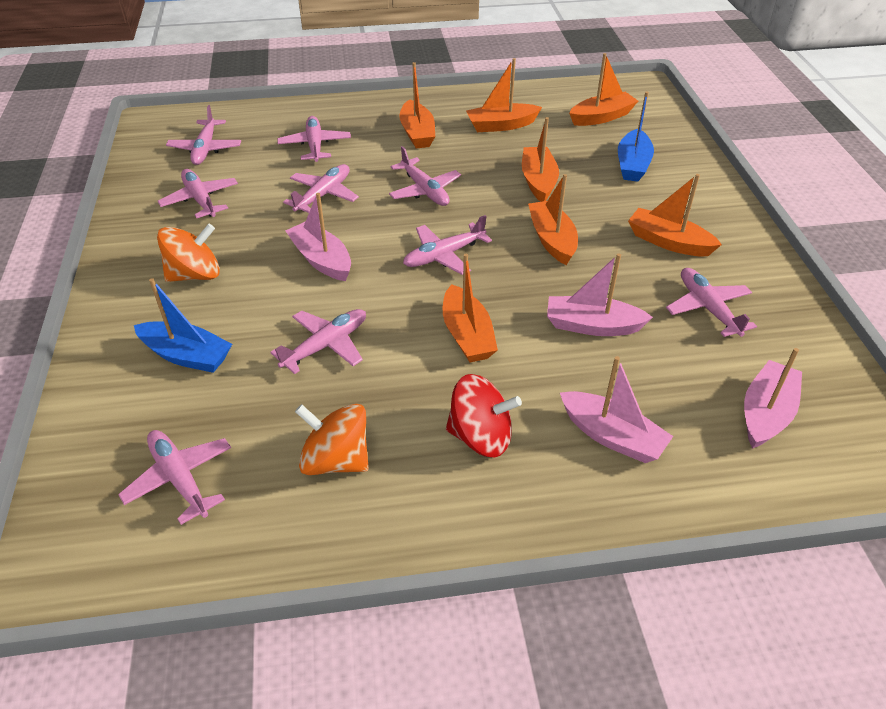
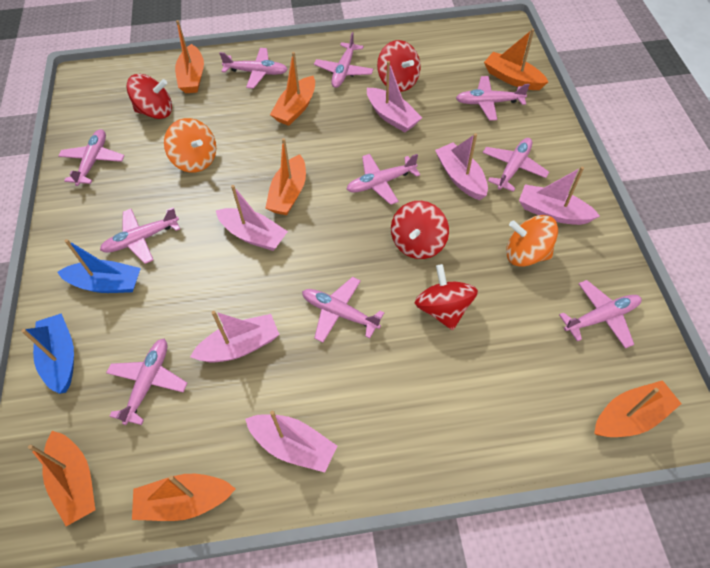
pink boat: [285,193,351,281] [547,253,653,336] [560,356,673,463] [744,348,802,449] = 4 -> [190,311,280,363] [216,185,288,251] [245,411,337,472] [367,61,422,132] [435,133,488,200] [519,166,600,225] = 6
pink plane: [118,430,231,525] [158,169,238,218] [166,105,241,165] [270,309,366,374] [277,116,351,162] [283,164,359,213] [389,146,461,206] [403,215,492,275] [666,268,757,337] = 9 -> [58,129,125,186] [100,207,180,264] [106,339,187,425] [219,48,288,89] [302,277,384,342] [314,32,373,88] [346,154,420,205] [456,76,530,121] [483,138,549,192] [559,280,642,349] = 10
red spinning top: [446,374,522,457] = 1 -> [127,74,172,119] [377,40,421,92] [391,201,449,259] [415,264,478,330] = 4

